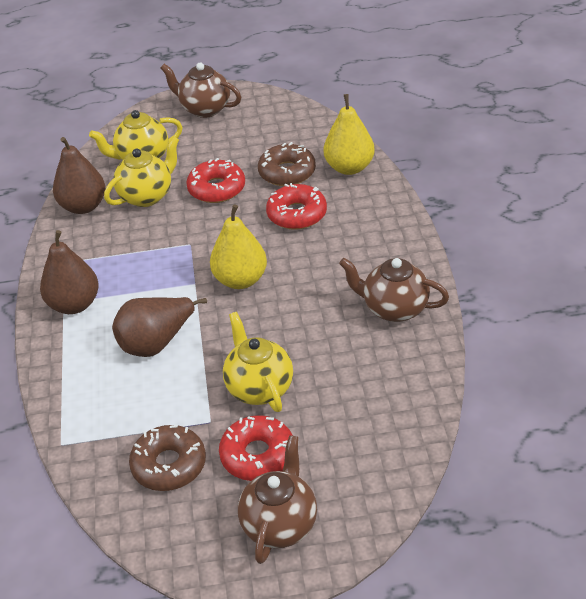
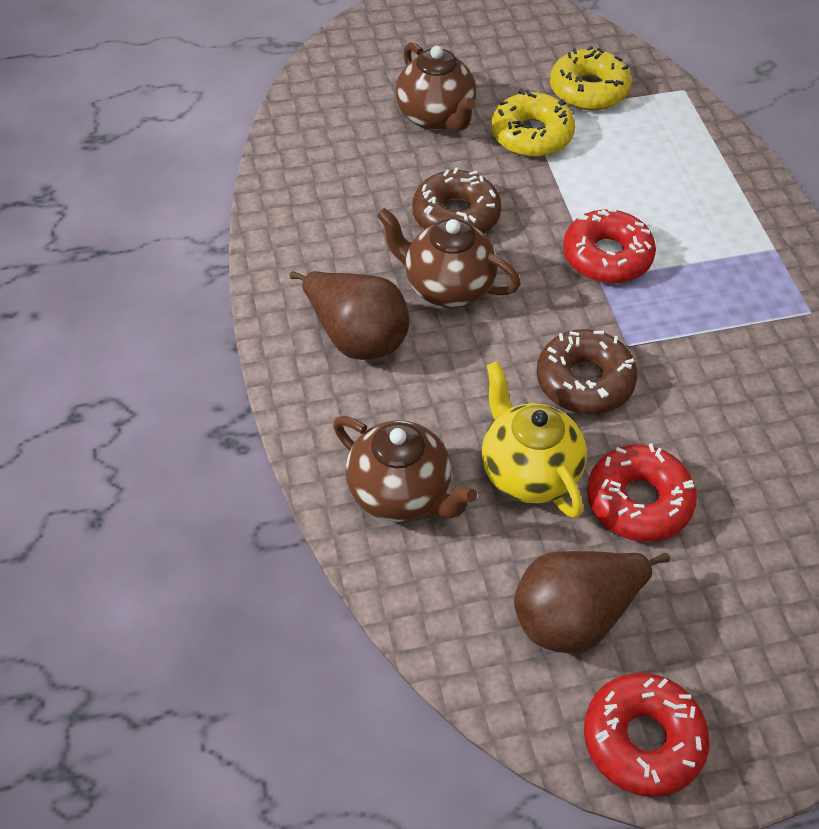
brown pear: [40,230,99,314] [53,137,105,214] [112,297,207,357] = 3 -> [289,271,409,360] [514,551,670,654] = 2
yellow donut: none = 0 -> [491,90,575,157] [550,46,631,110] = 2
yellow pear: [210,205,267,289] [324,94,375,175] = 2 -> none = 0
yellow teapot: [89,110,182,160] [104,136,179,207] [223,312,293,412] = 3 -> [482,361,587,518] = 1

